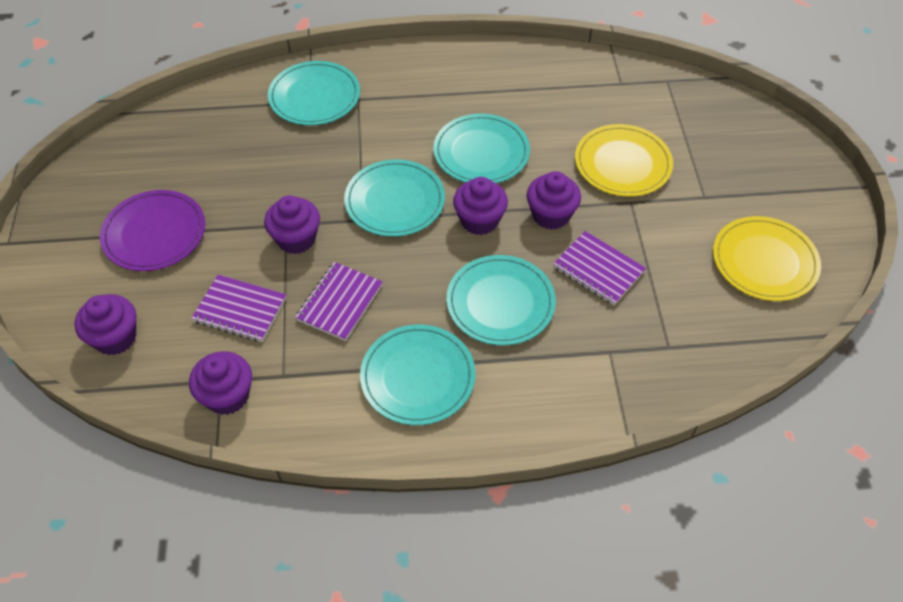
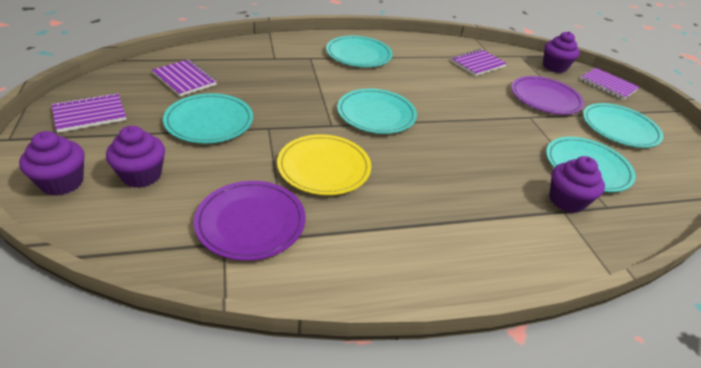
purple cupcake: [75,294,136,355] [189,351,252,415] [264,195,320,254] [453,177,508,235] [527,171,581,230] = 5 -> [19,131,85,196] [106,126,165,188] [543,31,580,73] [549,156,605,213] = 4
purple notebook: [191,274,286,342] [295,262,383,341] [553,231,646,305] = 3 -> [52,93,127,133] [152,59,217,96] [451,49,507,76] [580,68,639,100] = 4
purple plate: [100,190,205,271] = 1 -> [194,181,306,261] [511,76,584,115] = 2
yellow plate: [575,124,673,197] [713,216,821,301] = 2 -> [277,134,371,195] = 1

